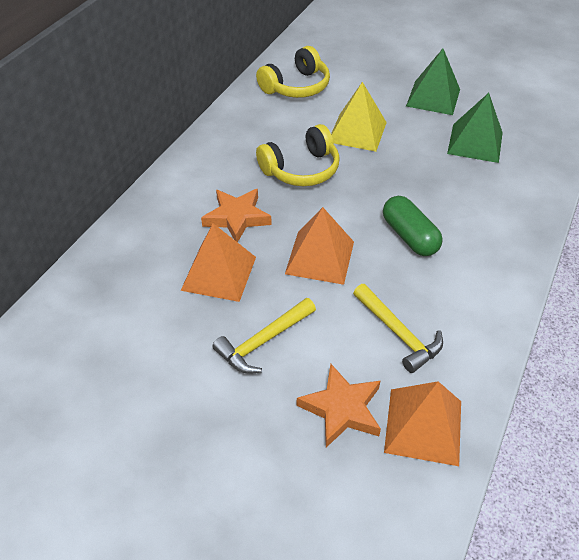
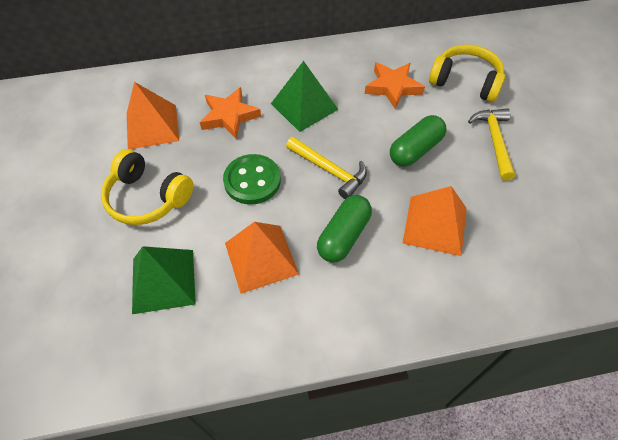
green button: none = 0 -> [223,154,281,205] = 1
green capsule: [383,196,443,256] = 1 -> [317,195,372,262] [390,115,446,167] = 2
yellow pyramid: [331,82,387,152] = 1 -> none = 0

